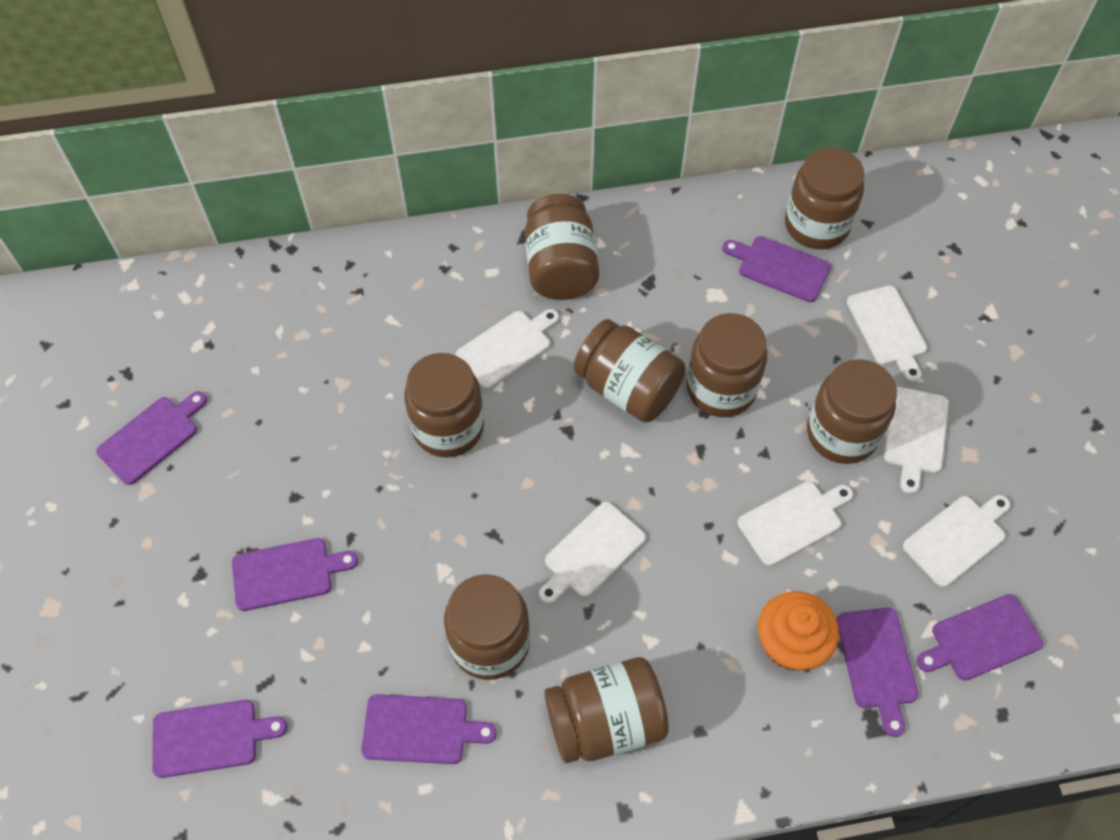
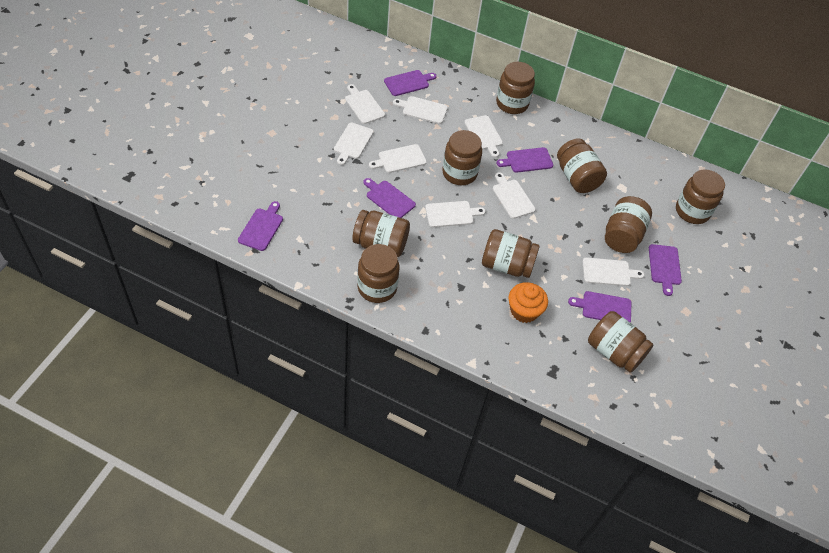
brown jar: [404,353,484,458] [444,574,530,680] [525,194,599,300] [544,657,669,763] [574,319,686,423] [686,313,767,417] [785,147,865,249] [807,359,897,464] = 8 -> [352,210,410,257] [357,244,400,303] [442,130,482,185] [482,229,540,278] [496,62,535,114] [557,138,607,193] [588,311,653,373] [605,196,652,253] [676,169,725,224] = 9
purple cutting board: [96,391,207,485] [152,700,288,778] [232,538,358,611] [361,694,497,764] [722,236,831,302] [836,607,918,737] [916,594,1043,681] = 7 -> [238,201,283,251] [363,178,416,218] [384,70,437,96] [496,147,553,173] [568,291,631,323] [649,244,682,296] = 6
white cutting board: [456,309,559,389] [539,502,646,604] [738,481,853,566] [847,285,927,383] [884,387,949,494] [903,495,1010,587] = 6 -> [334,123,374,165] [345,84,385,124] [369,144,427,173] [393,96,448,124] [425,201,485,227] [464,115,503,157] [493,172,535,219] [583,257,644,286] = 8

